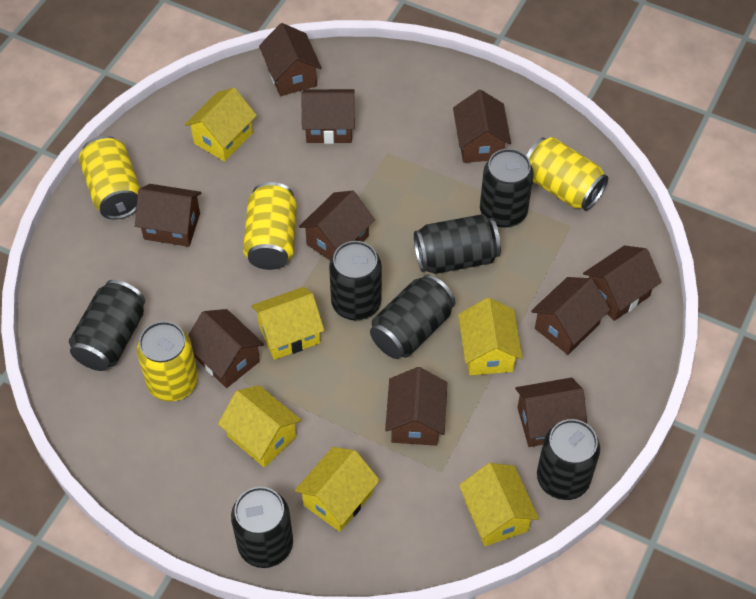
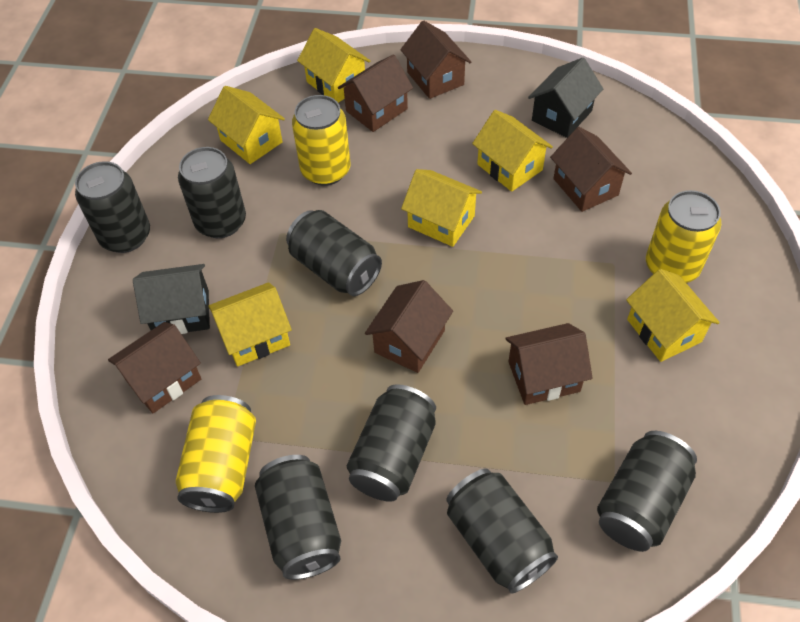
black house: none = 0 -> [133,264,210,334] [528,58,603,138] = 2
brown house: [135,184,201,247] [188,309,264,388] [259,23,322,96] [299,191,375,260] [301,89,355,144] [385,367,447,446] [453,90,511,163] [515,377,587,447] [531,277,610,355] [583,245,662,321] = 10 -> [108,322,201,413] [338,54,413,132] [365,280,453,373] [400,20,471,99] [505,323,593,405] [550,127,632,212] = 6
yellow can: [79,136,140,220] [137,321,198,402] [243,182,297,270] [526,137,608,211] = 4 -> [176,395,256,513] [292,95,350,186] [646,190,721,283] = 3

